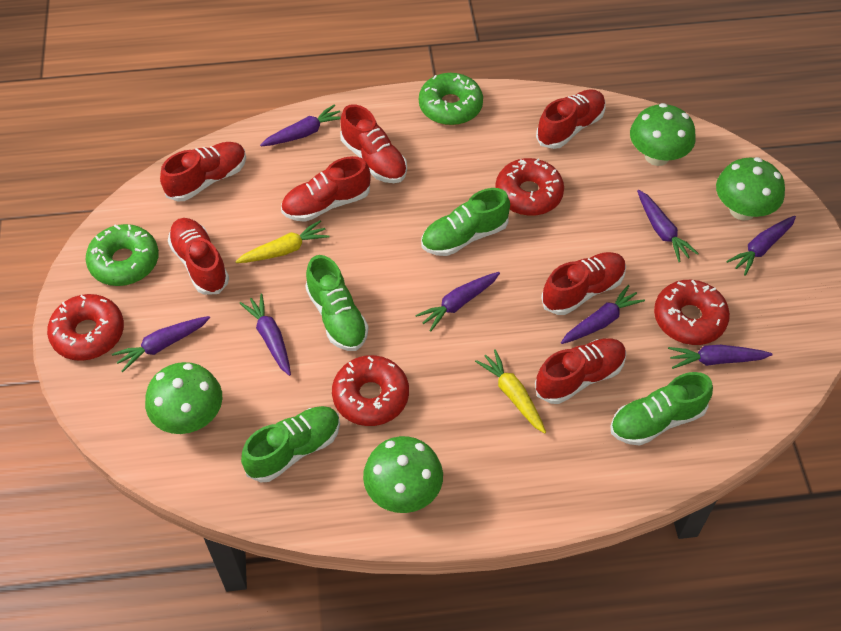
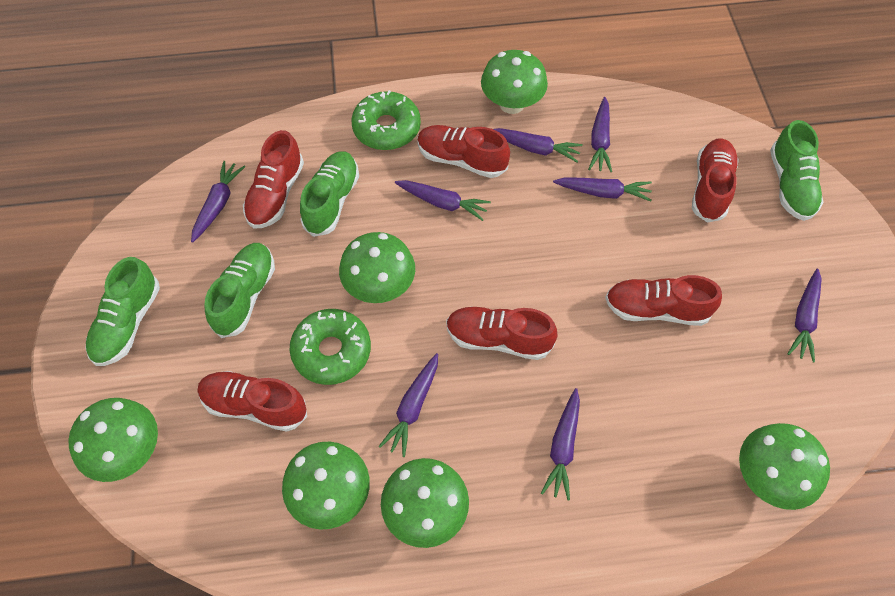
green mushroom: [145,362,222,434] [363,436,443,513] [630,103,696,166] [716,157,785,221] = 4 -> [68,398,158,482] [282,442,370,529] [339,232,415,303] [381,458,469,548] [481,50,548,114] [739,423,830,510] = 6
red donut: [47,294,124,361] [332,355,409,426] [495,158,564,216] [654,280,730,345] = 4 -> none = 0
red shoe: [160,142,246,202] [168,218,229,295] [281,156,371,222] [340,104,407,183] [535,338,627,404] [536,89,606,149] [541,252,626,315] = 7 -> [198,371,307,432] [243,130,304,228] [417,125,510,178] [446,307,558,360] [605,275,722,326] [692,139,739,223] = 6
yellow carrot: [235,220,330,263] [475,349,546,434] = 2 -> none = 0

